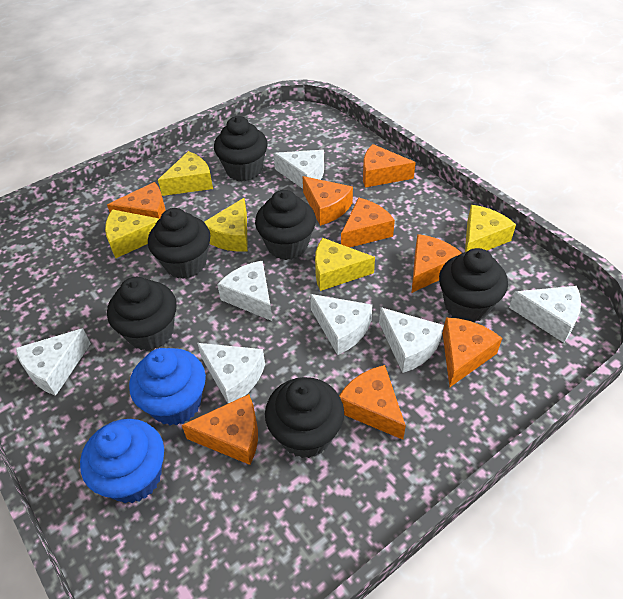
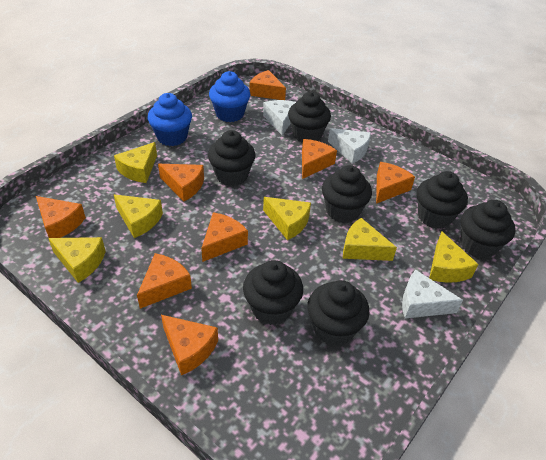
black cupcake: [107,277,177,351] [148,208,211,279] [214,116,268,181] [255,190,316,260] [265,377,344,458] [439,248,508,322] = 6 -> [208,130,256,186] [243,260,303,325] [288,92,331,143] [307,280,369,346] [322,165,372,223] [417,171,468,229] [460,200,516,259] = 7
white cheese: [16,328,91,396] [197,343,265,403] [217,261,272,321] [273,150,324,189] [310,294,372,355] [379,307,444,373] [509,286,581,343] = 7 -> [263,100,296,135] [328,128,371,164] [402,270,463,318] = 3
yellow cheese: [105,209,159,258] [158,151,213,196] [204,198,248,252] [315,238,375,291] [465,205,516,252] = 5 -> [48,237,106,283] [113,194,163,238] [114,142,157,183] [263,197,311,240] [343,218,397,261] [429,232,479,283] = 6

